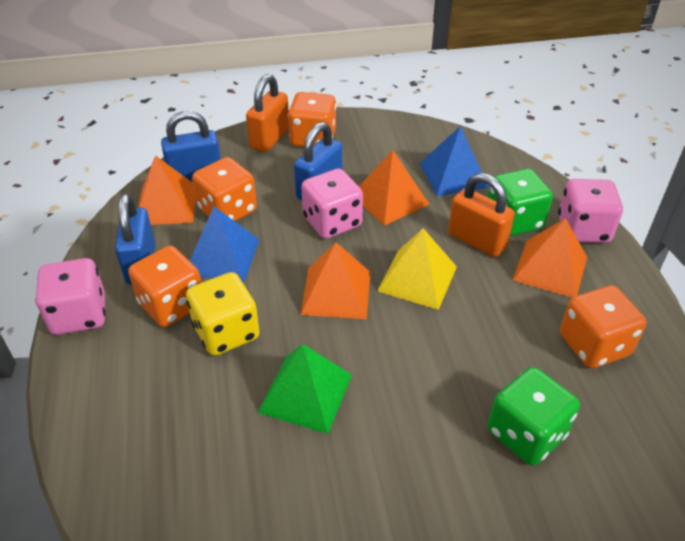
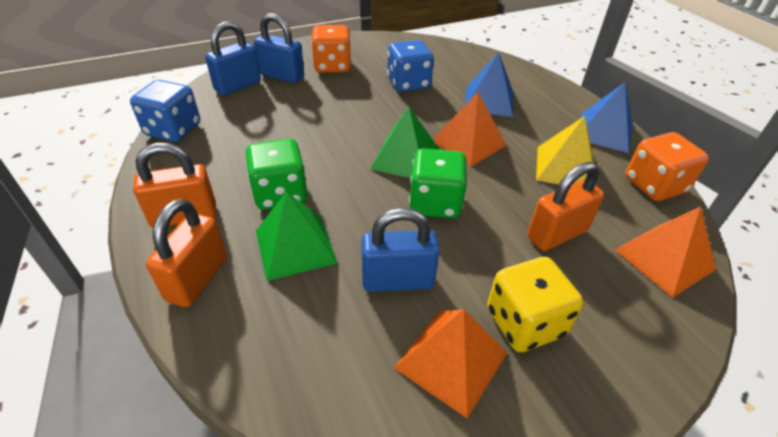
blue dice: none = 0 -> [130,80,200,142] [387,40,434,92] = 2
green pyramid: [258,344,352,434] = 1 -> [256,192,337,281] [370,106,439,178] = 2
orange dice: [128,246,201,327] [192,157,257,221] [288,92,336,147] [560,285,646,368] = 4 -> [311,25,351,73] [625,132,709,201] = 2
orange padlock: [246,74,289,152] [448,173,515,257] = 2 -> [133,143,216,228] [146,199,227,307] [527,162,604,251] = 3
orange pyramid: [138,155,196,225] [301,243,370,319] [359,150,429,226] [512,218,587,298] = 4 -> [394,309,507,418] [433,92,507,166] [615,206,716,298] = 3
pink dice: [35,258,106,335] [301,168,363,239] [558,179,623,243] = 3 -> none = 0

